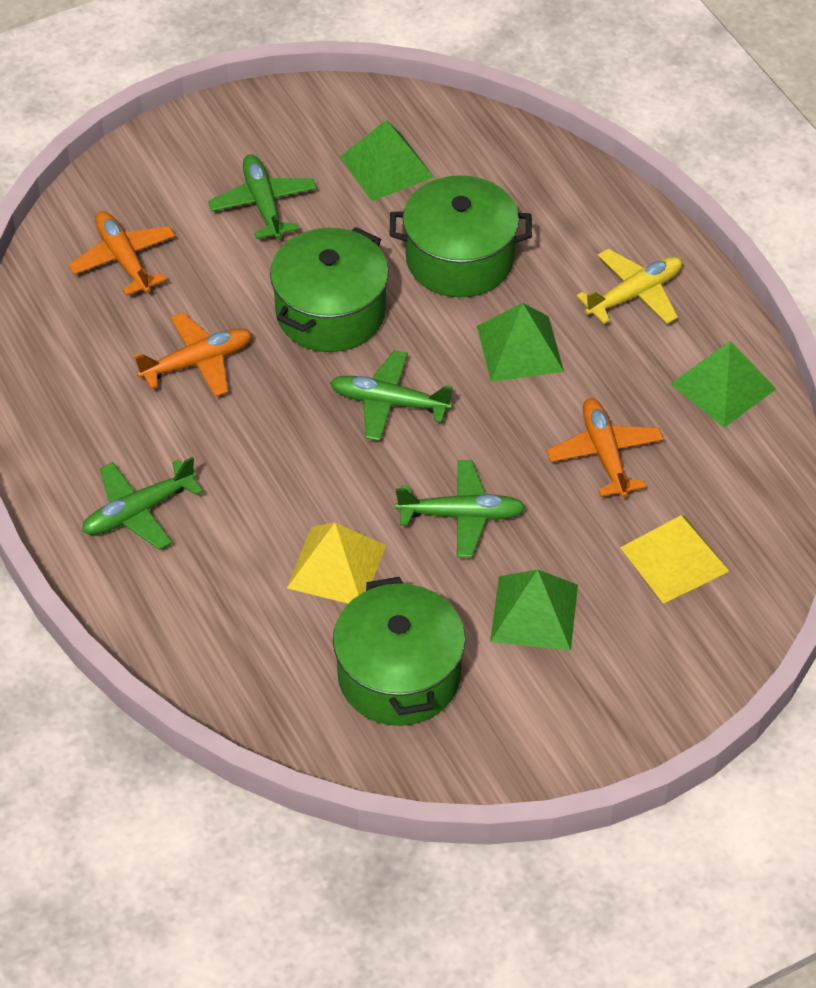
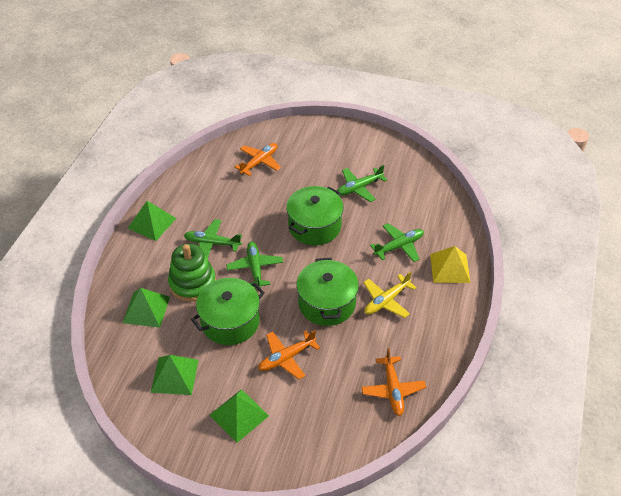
green stacking toy: none = 0 -> [168,244,216,302] = 1
yellow pyramid: [287,523,386,604] [620,515,729,604] = 2 -> [430,246,471,283] = 1

